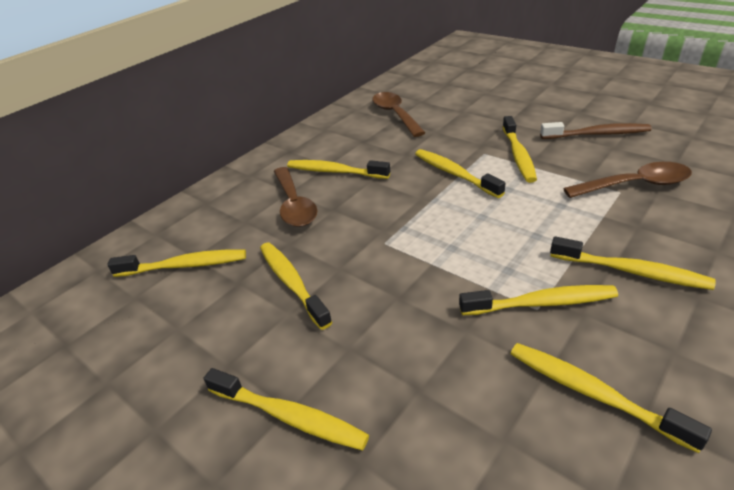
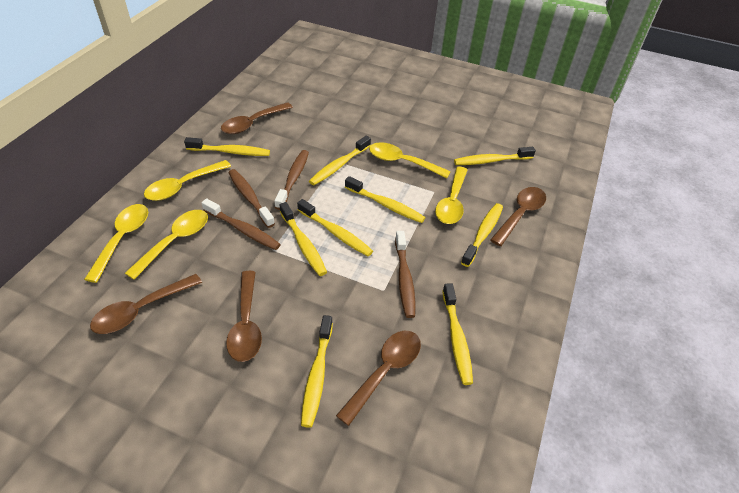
brown spoon: [274,167,318,227] [372,92,426,137] [563,162,692,198] = 3 -> [90,274,202,334] [221,102,293,134] [226,271,262,362] [336,331,421,426] [490,187,546,246] = 5
brown toothbrush: [540,122,652,139] = 1 -> [201,198,281,250] [228,169,275,228] [274,150,309,210] [395,231,415,318] = 4
yellow spoon: none = 0 -> [84,204,148,283] [125,210,208,280] [144,160,231,201] [369,142,451,178] [435,167,467,224] = 5

